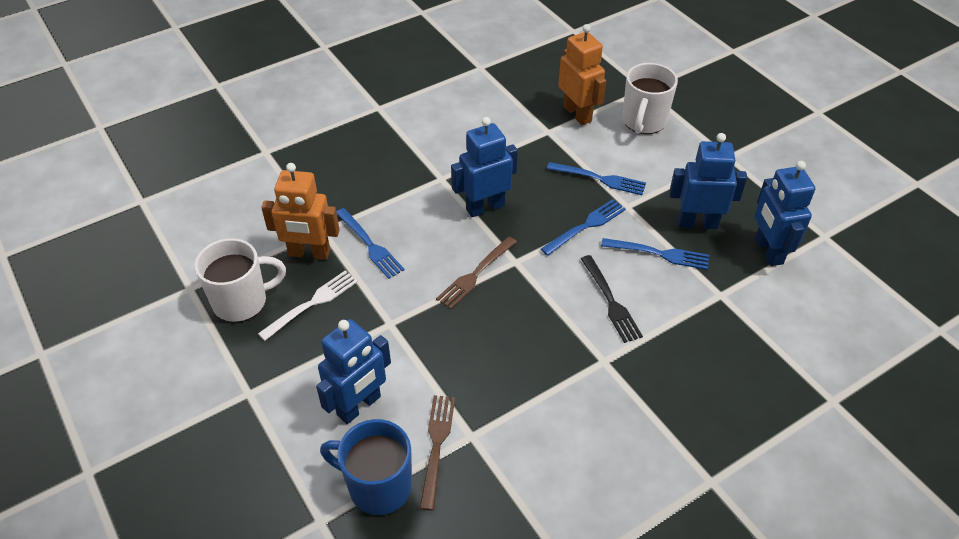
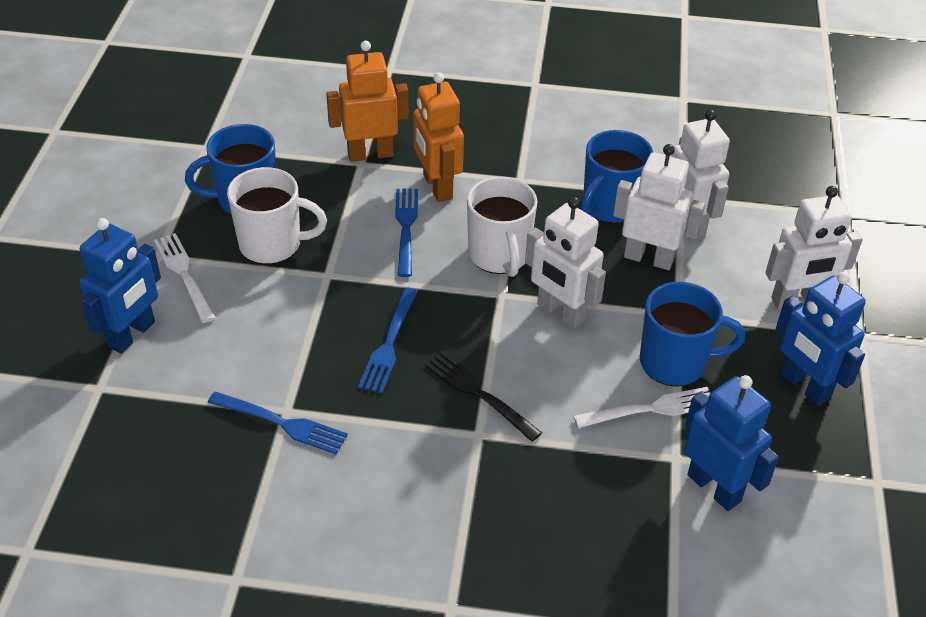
blue fork: [336,208,405,279] [541,199,626,256] [547,162,646,195] [601,238,709,270] = 4 -> [208,391,348,454] [358,288,418,393] [395,189,418,277] = 3
blue mug: [320,419,412,515] = 1 -> [185,124,276,215] [581,130,653,224] [640,282,745,387] = 3
blue robot: [316,319,391,424] [451,117,518,217] [669,133,747,229] [754,161,816,266] = 4 -> [79,218,161,354] [684,375,779,511] [776,272,866,406] = 3
brown fork: [420,395,455,511] [436,237,517,309] = 2 -> none = 0
white fork: [258,270,358,341] = 1 -> [154,233,216,323] [573,387,711,428] = 2
white robot: none = 0 -> [525,197,606,329] [613,144,705,270] [671,110,730,240] [765,186,863,310] = 4

